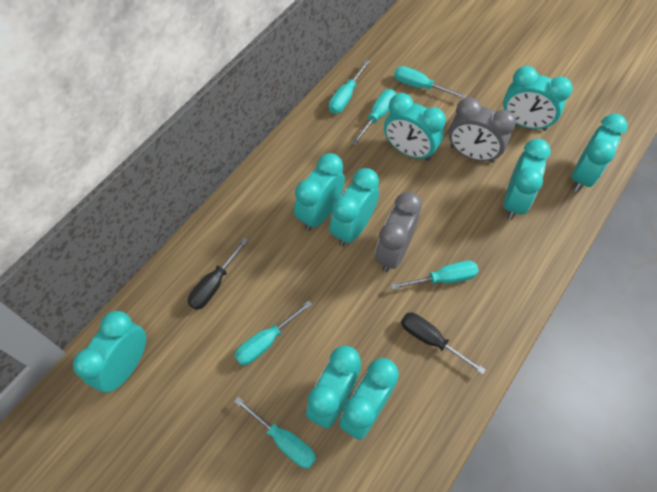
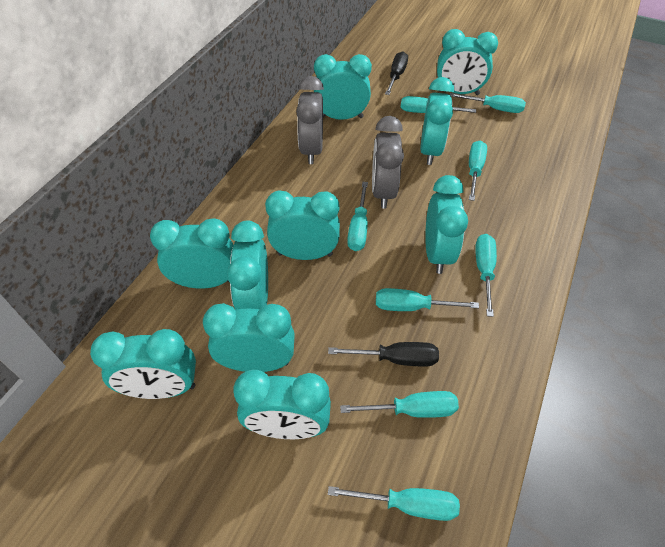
turquoise clock: [73,311,146,392] [294,153,345,231] [306,346,361,428] [329,168,379,246] [339,358,399,440] [384,93,446,161] [503,66,573,131] [504,139,551,220] [571,114,628,192] = 9 -> [90,329,196,399] [150,218,234,289] [203,303,295,372] [227,221,268,310] [233,370,331,439] [265,190,340,260] [314,54,372,120] [420,77,454,165] [425,175,468,274] [437,29,498,95] = 10
turquoise screwdriver: [234,397,316,468] [235,300,312,365] [329,60,370,113] [352,89,396,145] [391,261,479,290] [394,66,466,99] = 6 -> [328,486,460,521] [340,391,459,418] [347,182,368,251] [376,288,479,311] [400,96,476,113] [450,93,526,113] [469,140,487,201] [475,234,497,317] = 8

